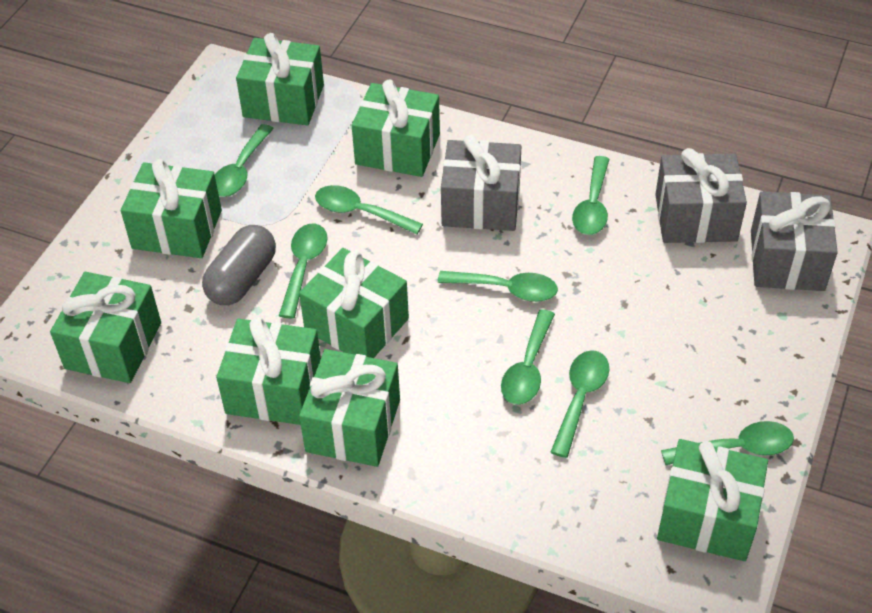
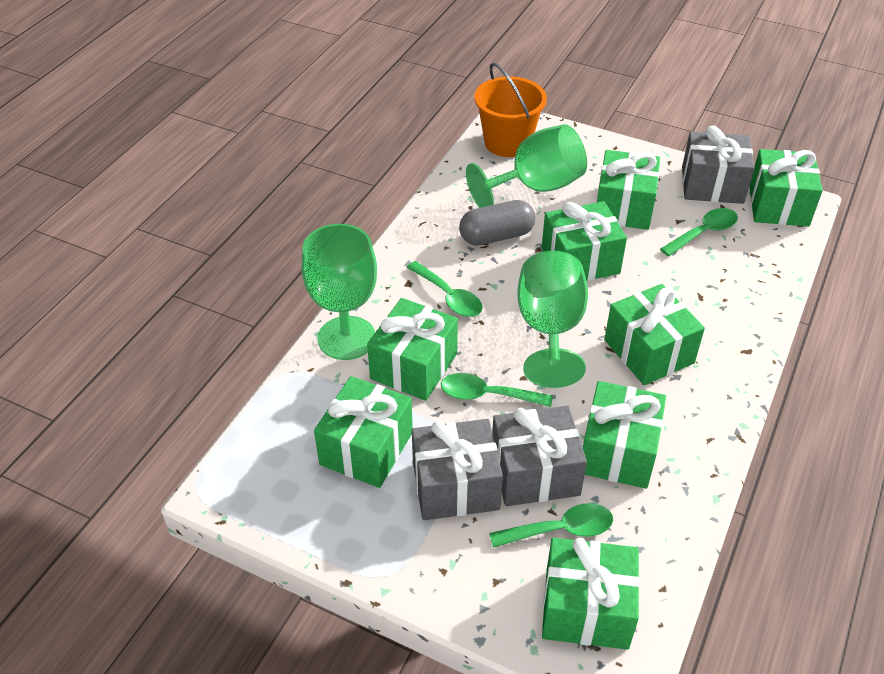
green goblet: none = 0 -> [301,224,377,360] [466,124,587,208] [517,251,588,388] = 3
green spoon: [215,124,274,197] [279,224,327,319] [315,185,423,235] [437,271,558,302] [501,309,555,405] [550,350,609,458] [572,156,610,235] [661,421,794,465] = 8 -> [407,261,483,317] [441,373,553,407] [489,503,613,548] [660,208,738,256] = 4
orange bucket: none = 0 -> [474,63,547,157] = 1

